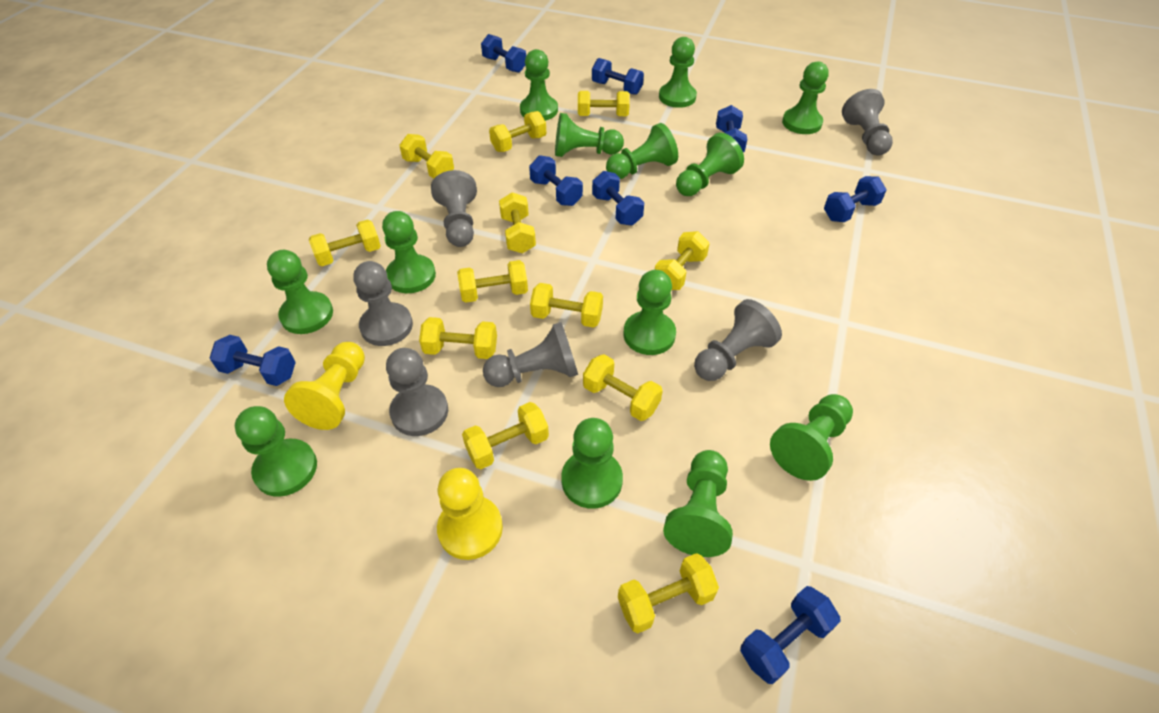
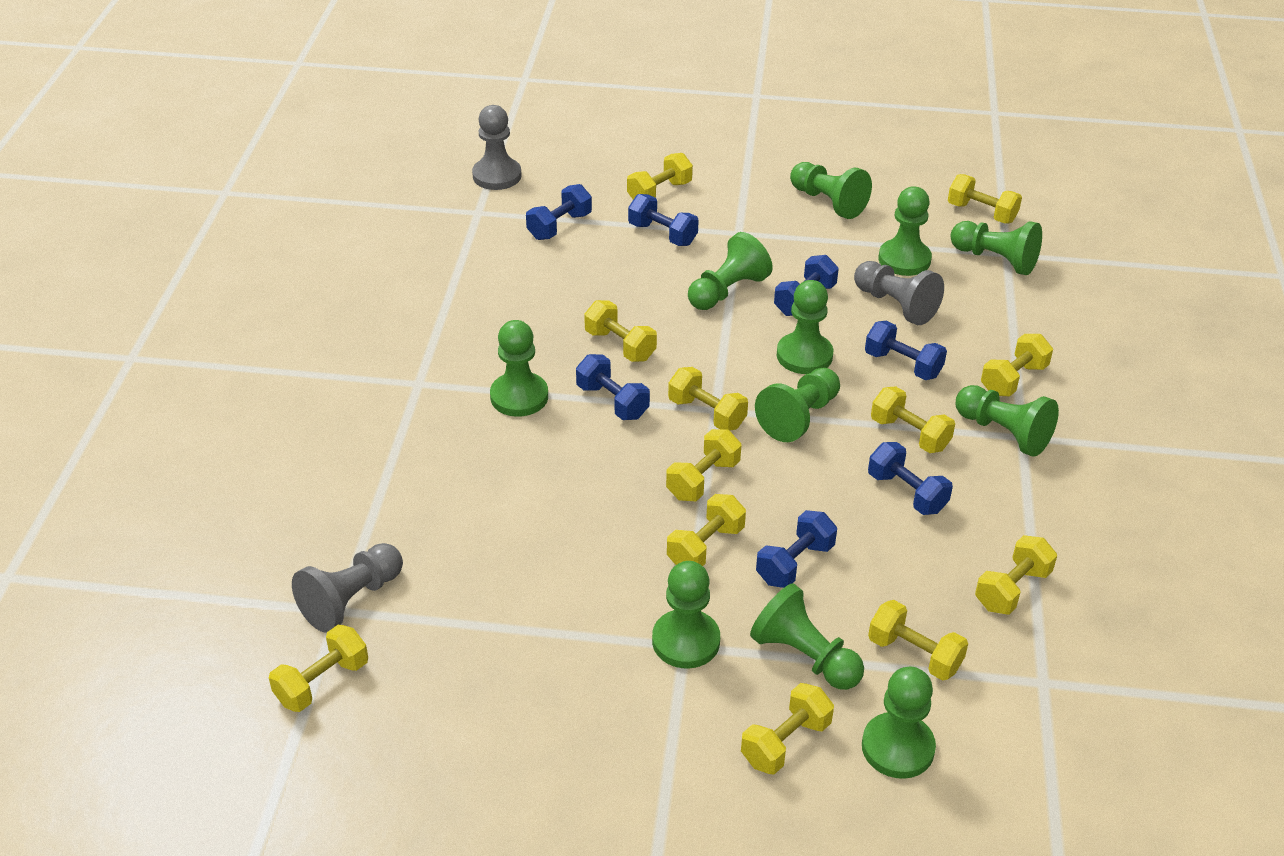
blue dumbbell: [210,335,296,386] [481,34,526,73] [529,155,583,206] [592,58,644,95] [592,171,644,226] [716,105,747,152] [740,586,841,684] [824,176,886,222] = 8 -> [526,184,592,240] [576,354,650,420] [628,194,699,246] [756,510,837,588] [774,255,839,316] [865,321,947,380] [868,442,953,515] = 7
green pawn: [235,406,317,497] [267,250,333,334] [382,211,436,293] [520,49,558,121] [555,113,624,157] [561,418,623,509] [606,123,678,179] [624,270,676,355] [659,37,697,108] [663,450,733,557] [676,133,744,196] [770,394,853,481] [782,61,829,134] = 13 -> [490,320,548,417] [652,561,720,668] [688,232,773,310] [750,583,864,690] [755,368,840,442] [777,280,833,374] [790,162,872,219] [862,667,936,779] [878,186,932,276] [951,221,1042,275] [956,385,1059,457] = 11
grey pawn: [353,261,413,346] [386,348,448,436] [431,170,477,247] [483,322,578,387] [694,299,782,381] [842,89,893,155] = 6 -> [292,543,403,633] [472,105,522,190] [854,261,944,325] = 3
yellow pawn: [284,342,365,430] [437,468,503,560] = 2 -> none = 0

